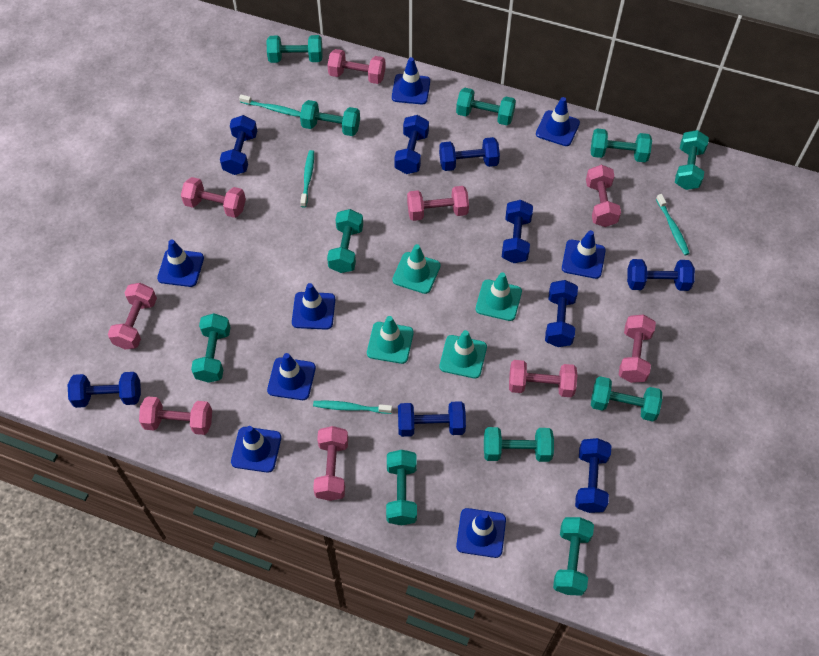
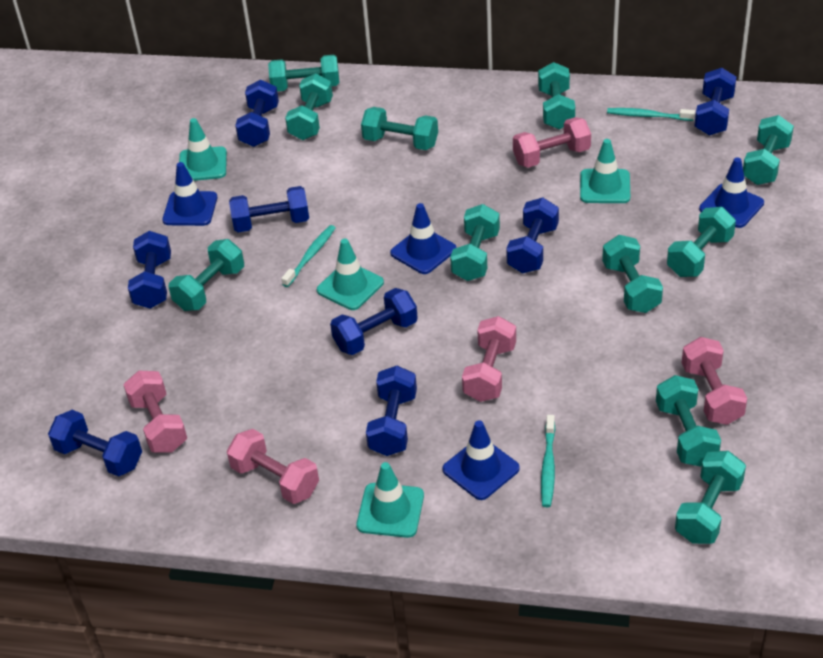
blue dumbbell: [68,372,141,408] [220,115,257,175] [394,115,429,174] [398,401,466,437] [439,137,500,171] [502,200,533,263] [545,280,578,347] [575,438,611,513] [627,259,695,291] = 9 -> [48,410,142,477] [128,231,171,309] [229,186,309,232] [235,79,279,147] [330,288,418,355] [366,366,417,456] [506,198,559,273] [694,68,736,136] = 8
blue traffic cone: [157,239,204,287] [231,426,281,473] [267,353,316,400] [292,283,335,330] [392,57,430,104] [456,508,506,558] [536,97,580,146] [562,230,606,279] = 8 -> [162,162,217,226] [390,203,457,274] [442,421,520,500] [699,157,764,228] = 4
pink dumbbell: [108,283,157,349] [139,396,212,435] [181,177,246,218] [313,426,348,501] [327,49,386,84] [407,186,469,221] [509,360,577,397] [586,165,621,227] [619,315,656,383] = 9 -> [123,370,187,453] [227,429,319,504] [462,316,516,402] [513,117,591,168] [682,337,747,425] = 5
turquoise toothbrush: [239,95,301,117] [300,150,314,208] [313,401,392,414] [656,194,690,255] = 4 -> [281,225,335,287] [541,415,555,507] [607,108,695,121] = 3

